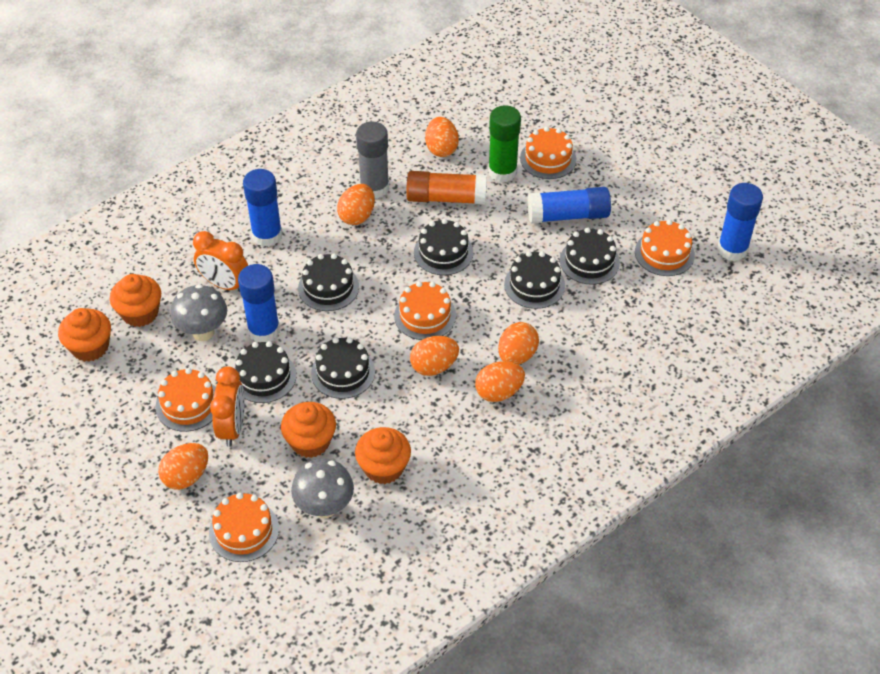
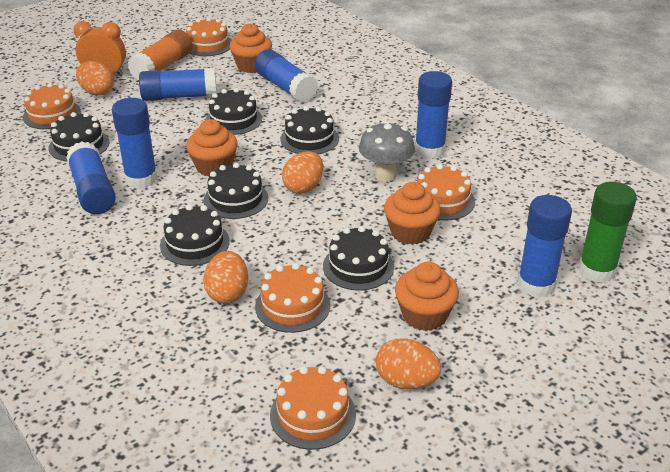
blue glue stick: [238,264,280,342] [243,169,282,247] [527,187,611,224] [717,183,763,261] = 4 -> [66,142,116,214] [112,98,158,189] [139,68,217,101] [255,49,318,102] [415,71,452,159] [517,195,572,298] = 6
grey glue stick: [356,122,389,199] = 1 -> none = 0
grey mushroom: [170,284,227,341] [291,458,354,518] = 2 -> [359,121,415,182] = 1
orange clock: [193,231,248,291] [210,366,245,447] = 2 -> [73,21,126,76] = 1
orange egg: [158,443,208,490] [337,184,375,225] [410,336,459,376] [425,117,459,157] [475,361,525,402] [498,322,539,365] = 6 -> [76,61,114,96] [203,251,248,304] [282,151,323,194] [376,338,441,389] = 4

